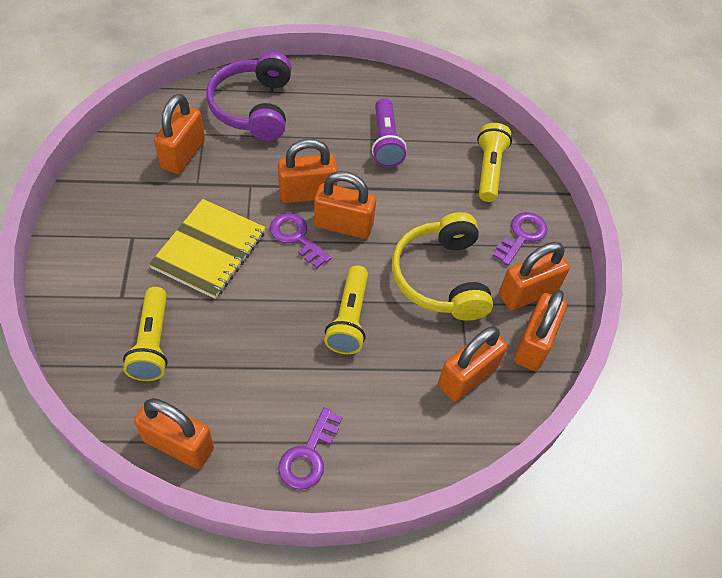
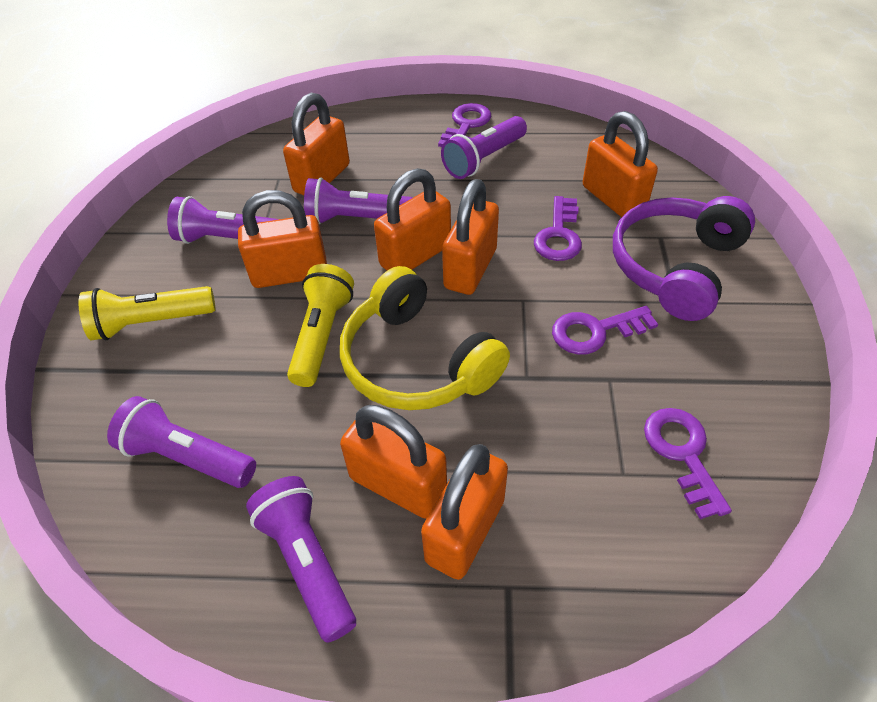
purple flashlight: [372,98,407,167] = 1 -> [107,396,256,488] [167,196,279,244] [246,476,356,643] [304,178,412,224] [441,116,527,179] = 5
purple key: [270,213,331,268] [278,408,342,490] [493,212,548,266] = 3 -> [438,103,491,147] [534,196,582,261] [552,306,658,355] [644,408,732,519] = 4
yellow flashlight: [123,287,168,381] [324,265,368,354] [477,123,512,202] = 3 -> [78,286,215,340] [287,264,354,387] = 2
yellow notebook: [149,199,266,299] = 1 -> none = 0

